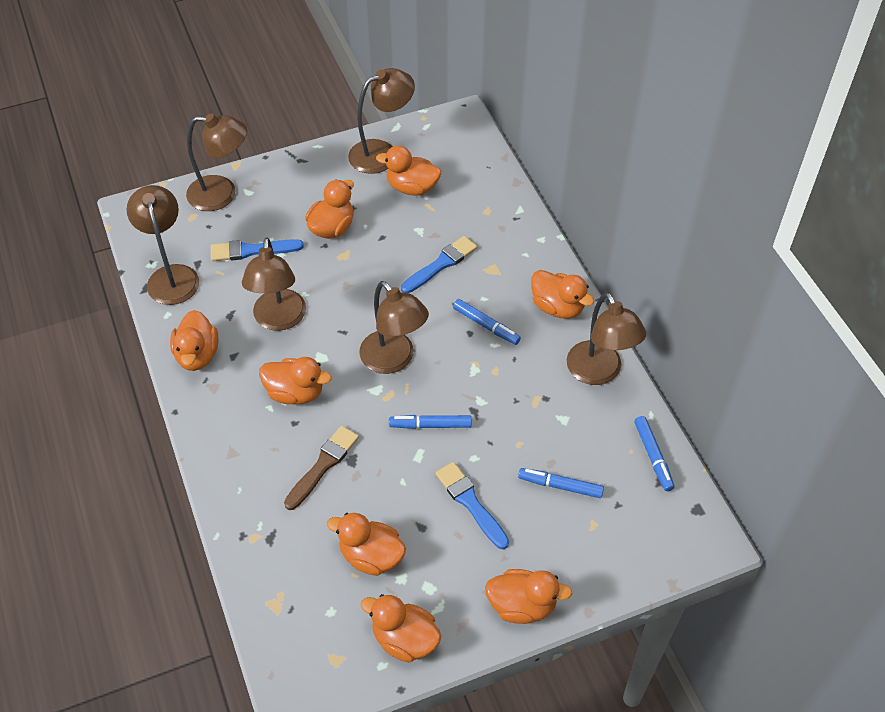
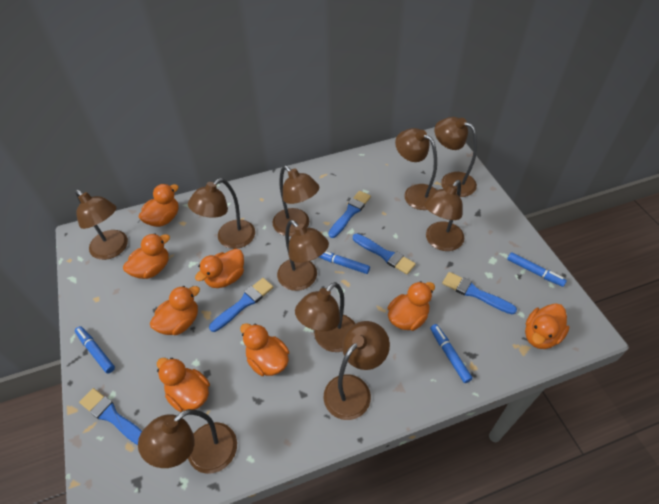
blue brush: [211,239,304,261] [401,236,477,293] [435,462,509,549] = 3 -> [79,388,142,445] [209,278,273,332] [328,191,371,238] [353,234,416,274] [442,272,517,314] = 5
brown brush: [284,426,359,510] = 1 -> none = 0
brown lamp: [127,185,199,305] [186,114,247,211] [242,237,306,331] [348,68,415,174] [360,281,429,374] [567,292,646,385] = 6 -> [75,190,128,260] [138,409,237,474] [188,178,255,249] [273,166,319,236] [277,220,329,291] [295,282,355,352] [323,321,390,420] [395,128,437,210] [424,180,464,251] [435,117,477,197] = 10

